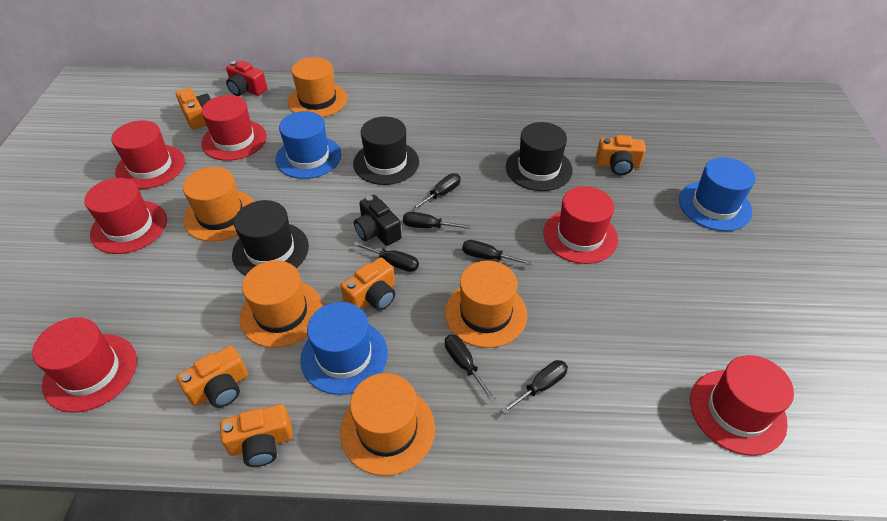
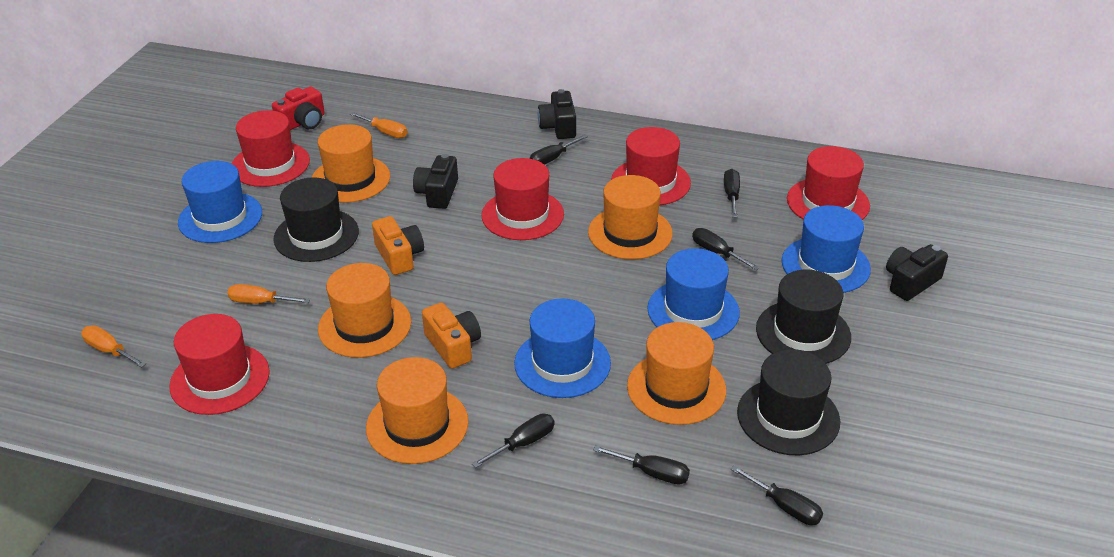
black camera: [354,195,401,246] = 1 -> [413,154,458,209] [538,89,576,139] [886,244,948,301] = 3
blue hat: [275,111,342,179] [300,302,388,395] [679,157,756,231] = 3 -> [178,161,262,243] [514,299,611,398] [647,248,740,340] [782,205,871,293] = 4
orange camera: [176,88,211,130] [176,346,248,408] [220,404,293,467] [341,257,395,311] [596,135,646,175] = 5 -> [372,216,424,275] [422,303,481,369] = 2
orange screwdriver: none = 0 -> [81,325,146,368] [227,284,311,304] [350,112,407,138] = 3
red hat: [32,317,137,413] [84,178,167,254] [111,120,185,189] [201,95,267,161] [543,186,618,264] [690,355,794,456] = 6 -> [169,314,270,415] [232,110,310,187] [482,158,564,240] [611,127,691,205] [787,146,870,220] = 5

